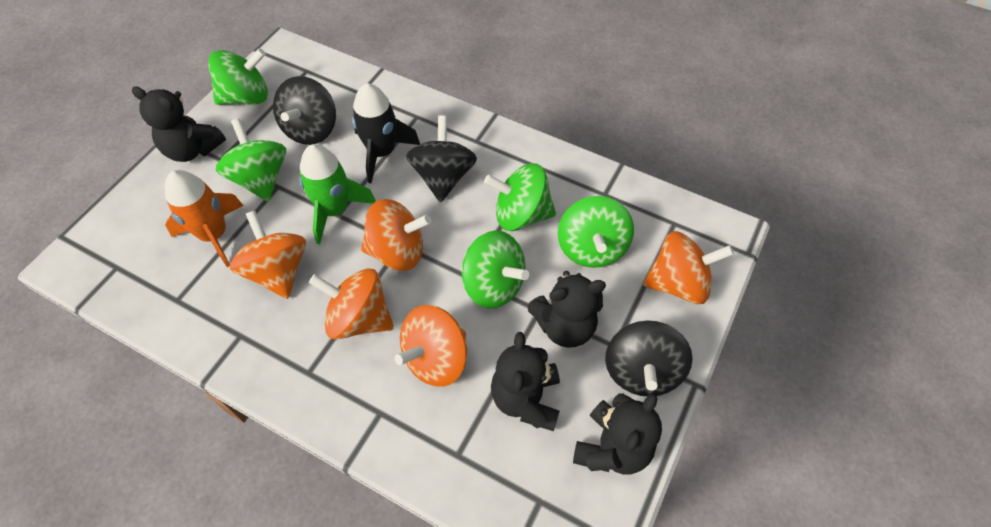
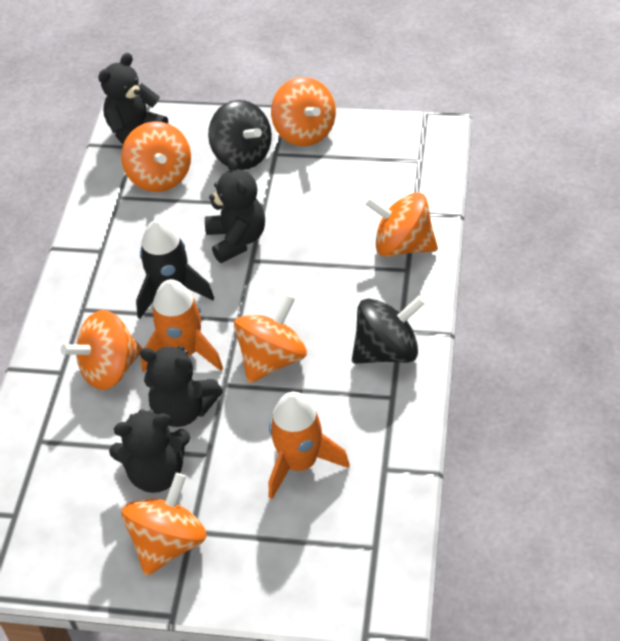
black spinning top: [273,76,336,145] [406,116,477,202] [605,320,693,396] = 3 -> [208,100,272,170] [352,296,425,364] = 2
green rocket: [299,144,376,245] = 1 -> none = 0
green spinning top: [208,48,268,105] [216,119,286,202] [462,231,529,309] [484,163,556,231] [558,196,634,268] = 5 -> none = 0
orange rocket: [165,170,244,267] = 1 -> [141,279,223,372] [269,392,350,499] = 2
orange spinning top: [230,210,306,299] [309,268,394,340] [361,199,431,271] [395,305,467,387] [643,231,734,304] = 5 -> [61,310,143,390] [121,121,191,192] [121,473,207,576] [234,294,307,383] [271,77,336,146] [364,192,438,257] = 6

